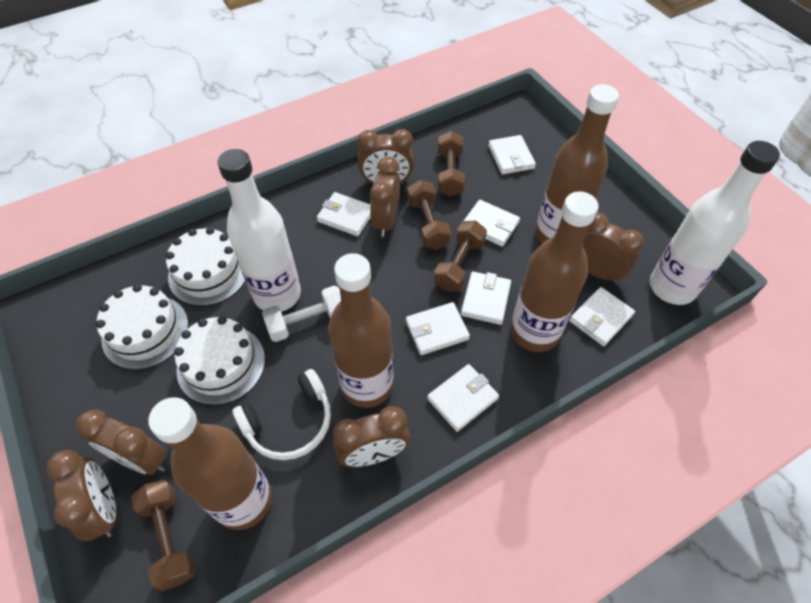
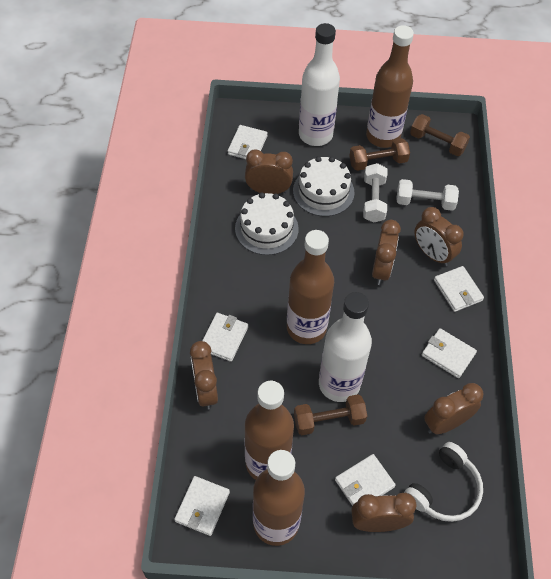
brown dumbbell: [131,480,196,591] [407,180,451,250] [434,220,487,292] [438,131,465,197] = 4 -> [294,394,367,435] [349,138,410,171] [410,114,470,156] = 3
white cake: [96,284,188,370] [166,227,245,306] [174,316,265,405] = 3 -> [235,192,299,255] [293,156,355,216] = 2
white dumbbell: [262,286,341,342] = 1 -> [363,163,387,223] [396,179,459,211] = 2
white wallet: [317,192,371,236] [406,302,470,355] [427,364,499,432] [461,271,511,325] [464,200,520,247] [488,135,536,175] [569,287,635,346] = 7 -> [174,476,230,536] [202,313,248,362] [228,125,268,159] [335,454,396,506] [422,328,477,378] [434,266,484,312] = 6

